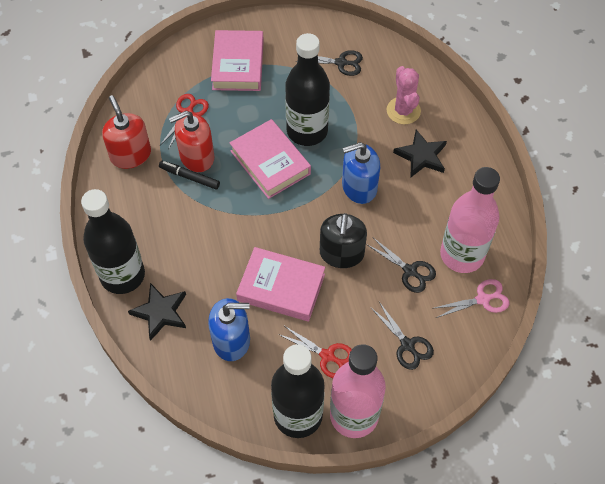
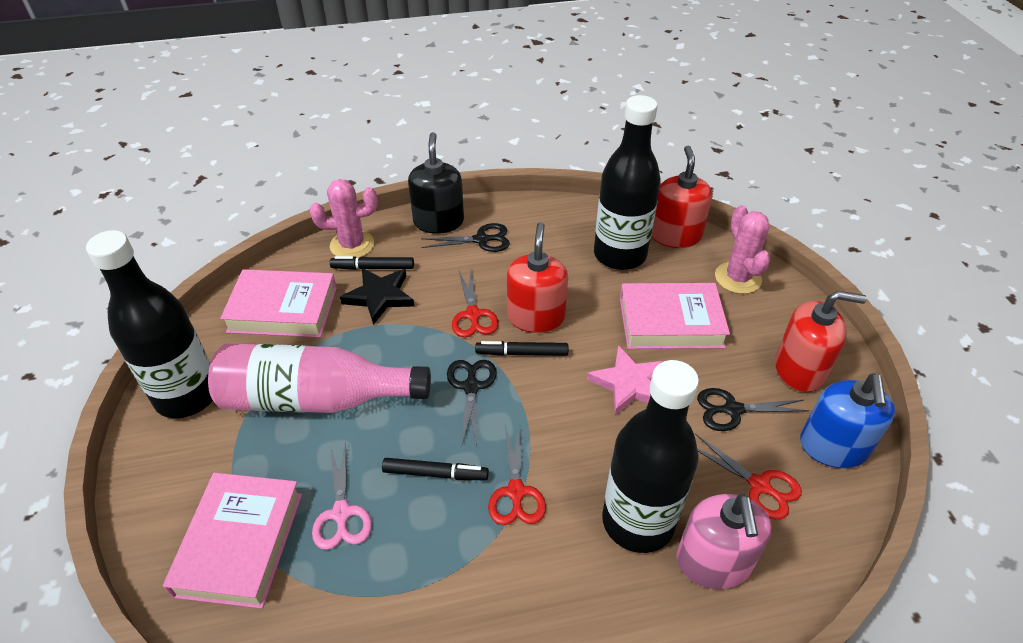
black marker: [159,161,220,189] = 1 -> [330,256,414,270] [382,458,489,480] [475,341,568,356] = 3
black star: [128,283,186,341] [393,130,447,177] = 2 -> [340,268,414,325] = 1
blue soap dispenser: [208,298,250,361] [342,142,380,204] = 2 -> [800,373,895,468] = 1
pink bottle: [330,344,386,438] [440,167,500,273] = 2 -> [208,343,431,413] = 1
pink cactus: [386,66,421,124] = 1 -> [310,179,378,258] [715,205,770,294] = 2
pink soap dispenser: none = 0 -> [676,494,772,589] = 1
pink star: none = 0 -> [587,345,664,415] = 1
red scissors: [160,94,209,149] [278,326,352,378] = 2 -> [452,269,499,337] [488,425,546,525] [695,434,802,520] = 3
red soap dispenser: [102,95,151,169] [169,111,215,172] = 2 -> [507,222,568,333] [651,146,712,248] [775,291,867,392] = 3

